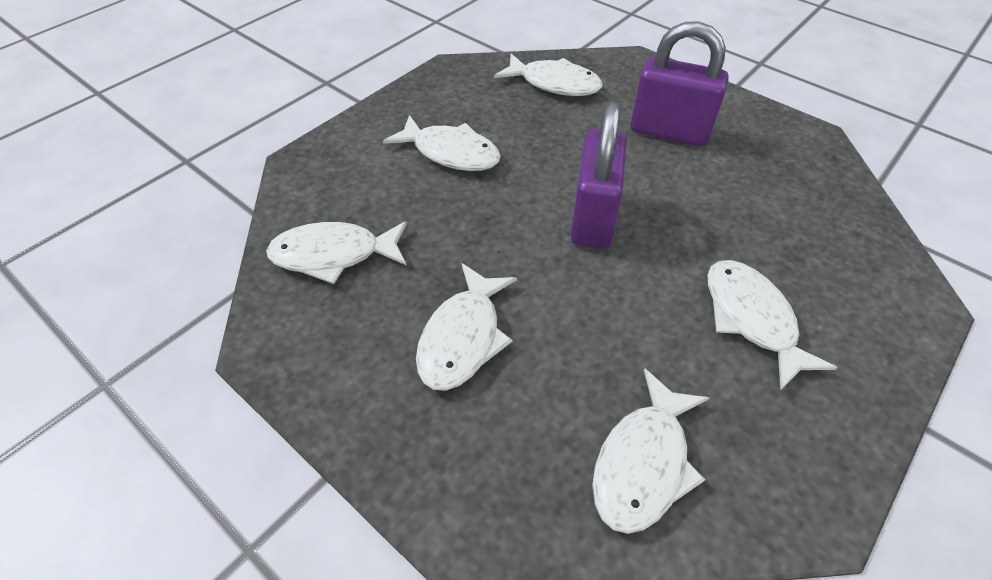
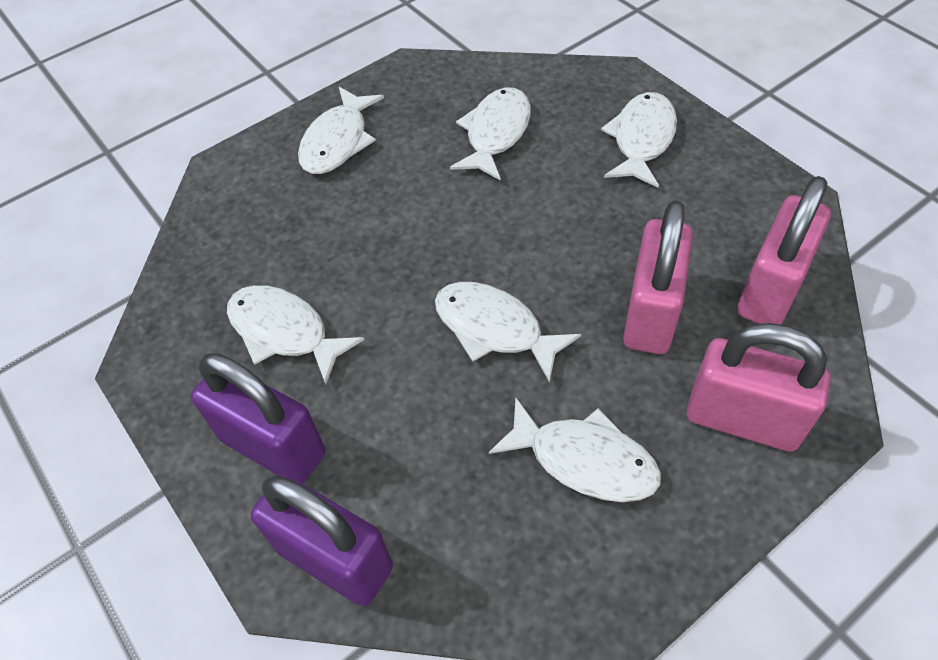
pink padlock: none = 0 -> [623,200,693,354] [687,323,831,452] [737,176,831,325] = 3

